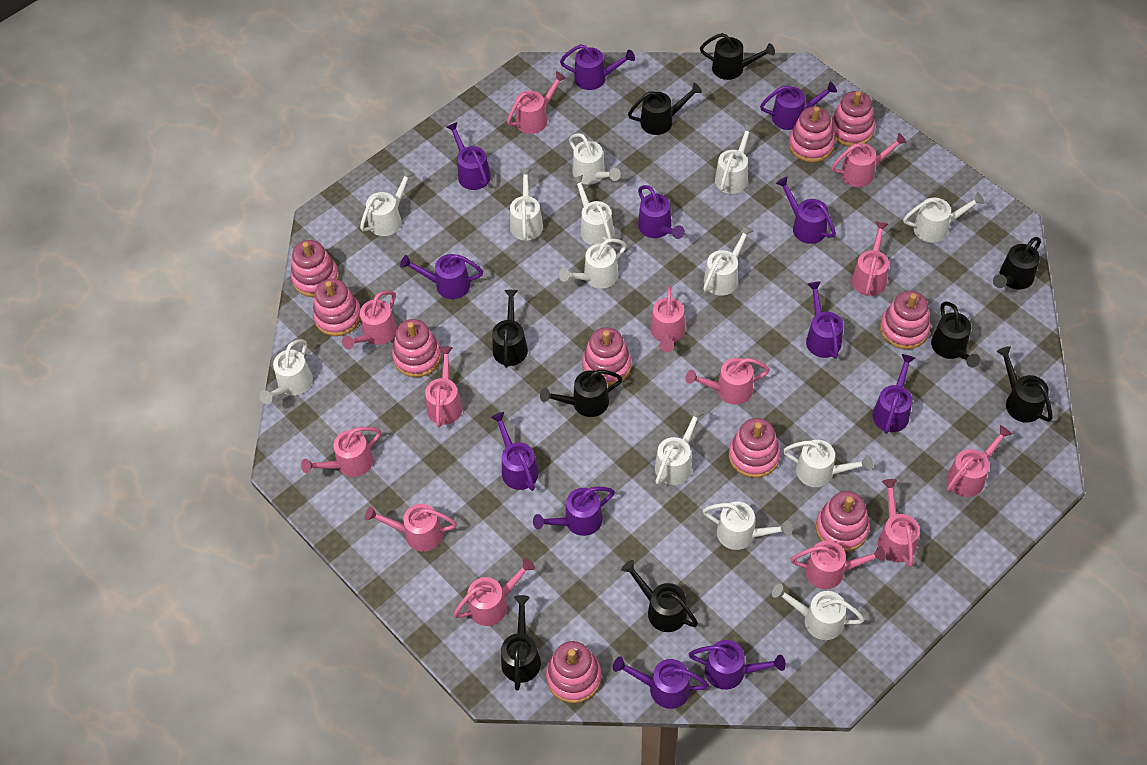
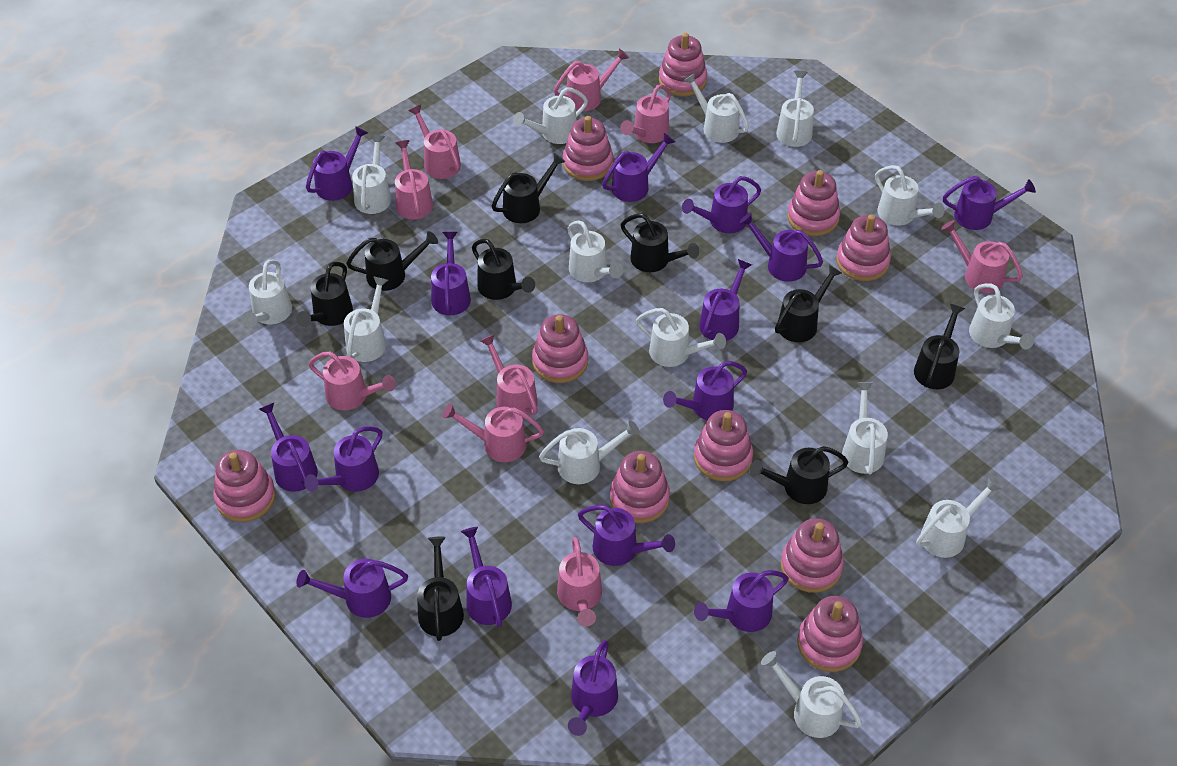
pink watering can: [301,427,381,477] [342,291,397,349] [365,504,457,552] [425,346,463,427] [453,558,535,626] [507,71,566,134] [650,286,685,352] [686,358,770,405] [791,540,886,589] [831,133,907,187] [852,221,889,296] [878,479,920,567] [946,425,1012,497] = 13 -> [309,352,396,411] [395,140,433,219] [408,105,461,179] [442,403,544,462] [480,334,538,419] [554,49,629,111] [557,537,602,626] [620,84,671,143] [941,220,1023,293] = 9
purple watering can: [400,254,483,299] [447,122,491,190] [491,412,539,491] [533,487,615,536] [560,44,635,90] [613,656,709,709] [638,185,685,239] [688,640,786,690] [760,82,837,130] [776,177,836,244] [806,281,843,359] [873,354,915,434] = 12 -> [259,403,318,492] [296,559,408,618] [304,426,382,492] [306,126,368,201] [431,232,471,316] [461,527,512,627] [568,640,618,736] [578,505,675,566] [602,133,675,202] [663,361,747,421] [682,176,761,233] [694,570,789,632] [699,259,752,341] [739,213,823,282] [943,176,1036,230] = 15
white watering can: [259,339,313,404] [360,168,415,236] [510,168,543,241] [559,238,627,289] [569,133,621,185] [571,175,614,245] [655,408,705,485] [703,225,753,296] [703,502,793,550] [715,124,755,194] [772,583,865,640] [783,440,873,487] [903,192,985,243] = 13 -> [242,260,292,327] [344,276,388,362] [352,135,391,214] [513,87,588,144] [539,420,640,484] [567,220,623,282] [636,308,726,367] [683,73,749,143] [761,651,862,738] [776,70,814,147] [842,382,888,475] [875,165,945,226] [916,477,1001,558] [969,283,1034,349] = 14

